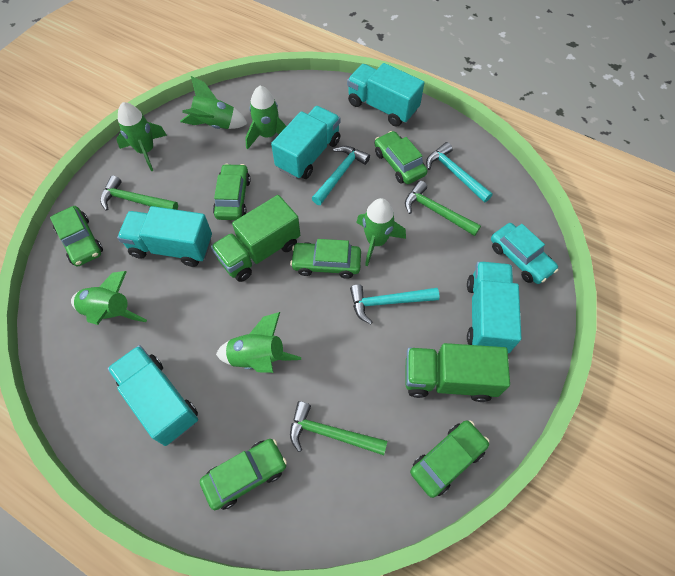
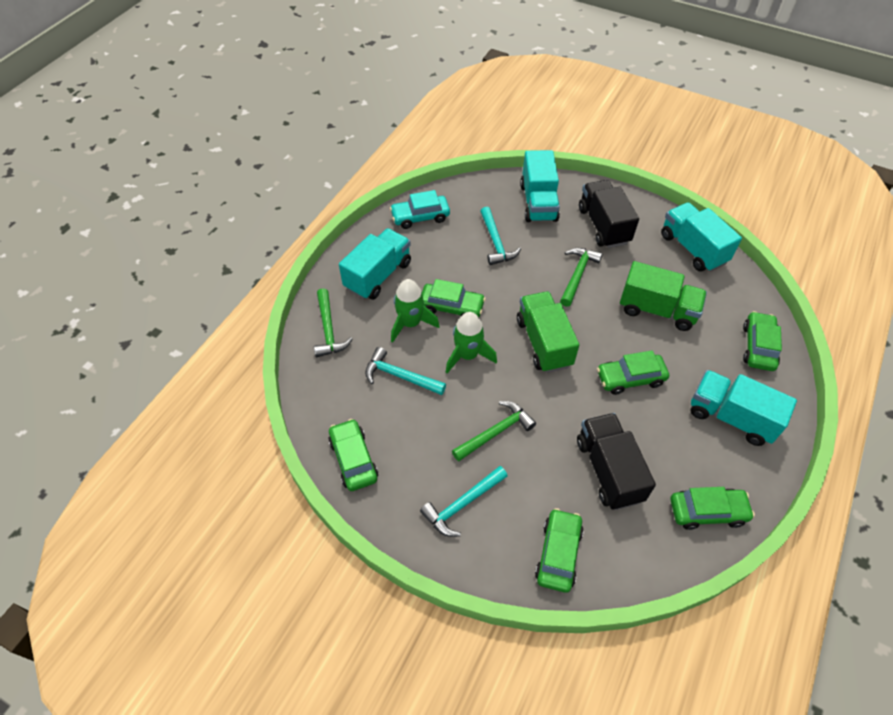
black truck: none = 0 -> [577,413,656,510] [579,180,639,248] = 2
green rocket: [71,271,147,325] [116,102,167,171] [180,76,248,129] [216,312,301,373] [245,86,286,150] [356,198,406,266] = 6 -> [391,279,440,343] [446,312,497,373] = 2
turquoise truck: [107,345,198,446] [117,206,212,267] [271,106,341,179] [347,63,424,127] [467,261,522,353] = 5 -> [339,228,411,300] [520,150,560,222] [661,202,742,272] [690,370,797,446] = 4

